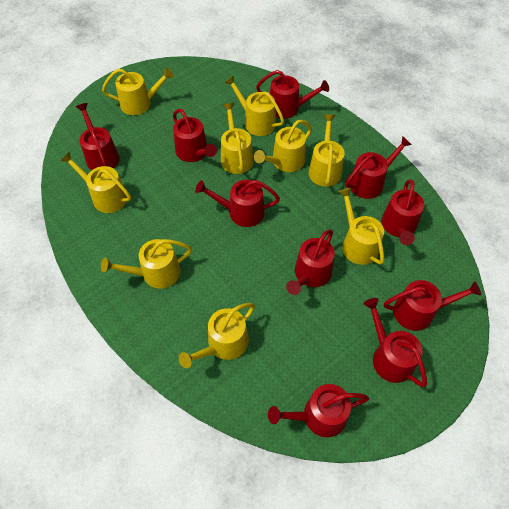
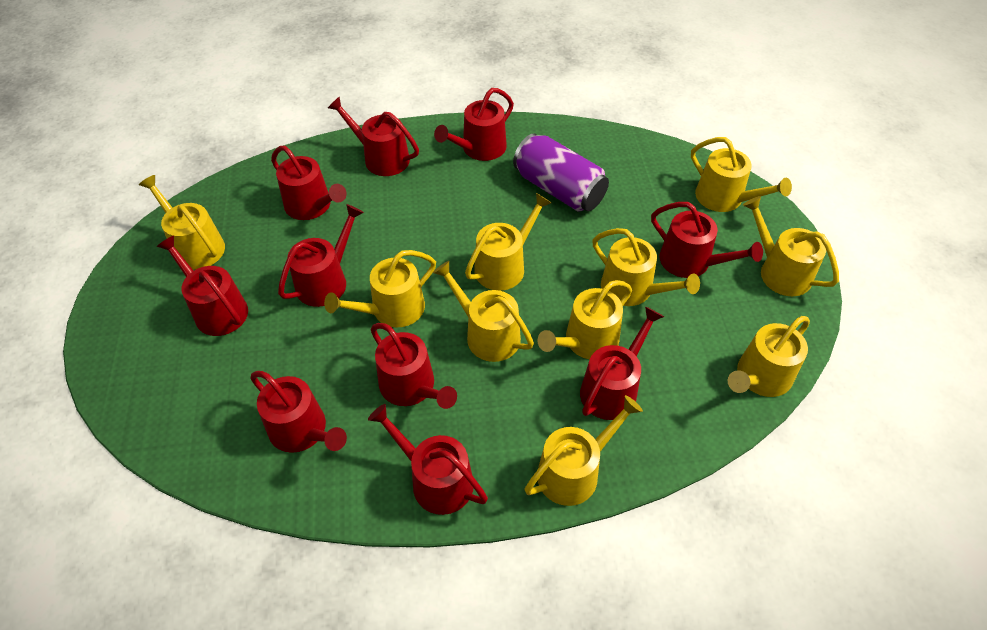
purple can: none = 0 -> [513,133,609,212] = 1
yellow watering can: [60,152,131,213] [101,239,192,289] [102,68,174,115] [179,303,255,368] [221,103,254,174] [224,75,284,136] [254,120,312,172] [308,114,345,187] [338,188,384,265] = 9 -> [139,175,225,269] [324,250,436,328] [433,261,534,362] [465,193,551,291] [525,395,643,506] [538,280,632,359] [592,228,700,306] [691,137,792,212] [728,316,810,397] [743,196,839,296] = 10

